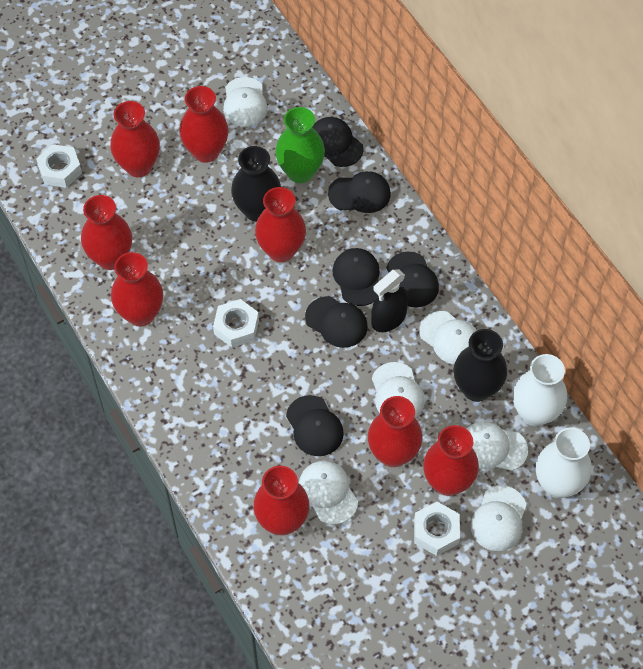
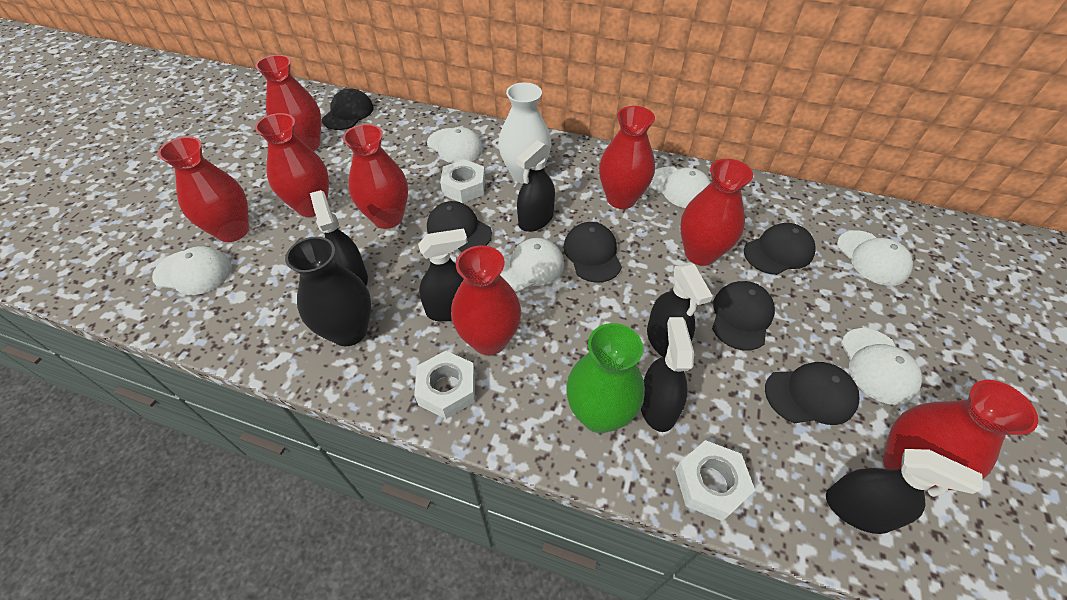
black spray bottle: [371,269,408,332] = 1 -> [310,190,368,285] [418,228,468,322] [516,140,555,232] [641,317,694,432] [647,263,713,357] [826,449,983,534] = 6
black vase: [231,146,281,222] [454,329,507,402] = 2 -> [285,237,371,346] = 1
white vase: [513,354,567,426] [536,427,591,498] = 2 -> [498,82,551,184] = 1

